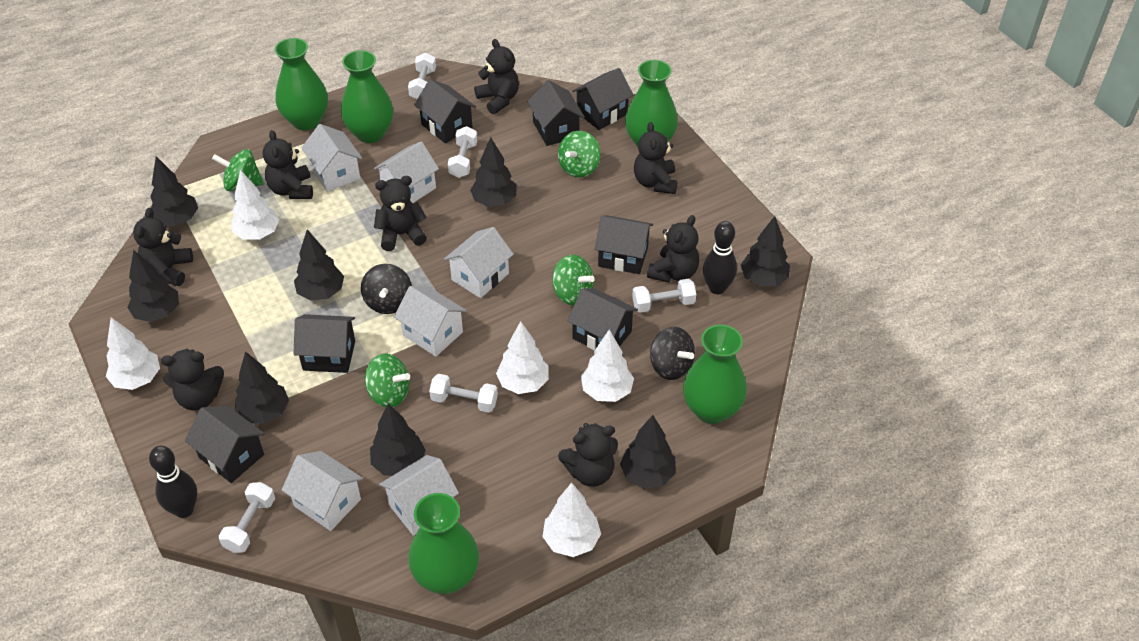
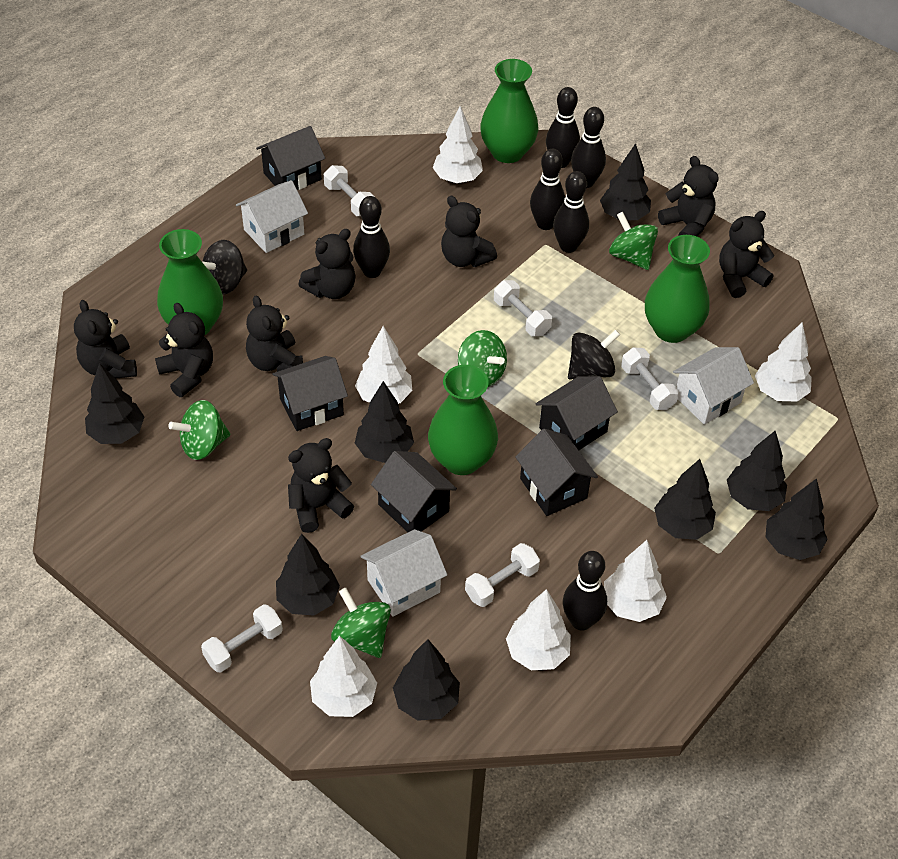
black bowling pin: [149,446,197,518] [703,221,737,294] = 2 -> [353,196,390,278] [530,149,565,230] [546,87,580,168] [553,171,589,253] [563,551,607,631] [571,107,606,188] = 6
black house: [185,406,265,483] [294,314,355,373] [414,79,476,143] [527,80,585,146] [567,288,638,351] [572,68,633,130] [595,215,653,274] = 7 -> [256,126,325,190] [272,356,348,431] [371,451,457,532] [515,429,598,516] [535,376,618,450] = 5
green vase: [274,38,328,130] [341,50,393,143] [408,493,479,594] [625,60,678,147] [683,324,747,424] = 5 -> [157,229,223,335] [428,365,498,475] [480,59,538,163] [645,235,710,343] = 4
white house: [282,451,363,531] [301,124,362,192] [374,141,439,203] [379,455,459,536] [394,286,467,357] [444,227,514,298] = 6 -> [236,180,308,253] [360,529,447,617] [673,347,754,425] = 3
white tree: [106,317,160,390] [231,170,279,240] [496,321,549,394] [542,483,601,557] [581,330,634,402] = 5 -> [310,636,377,717] [355,326,412,404] [433,106,483,183] [506,589,571,670] [604,540,667,622] [755,323,812,402] = 6

